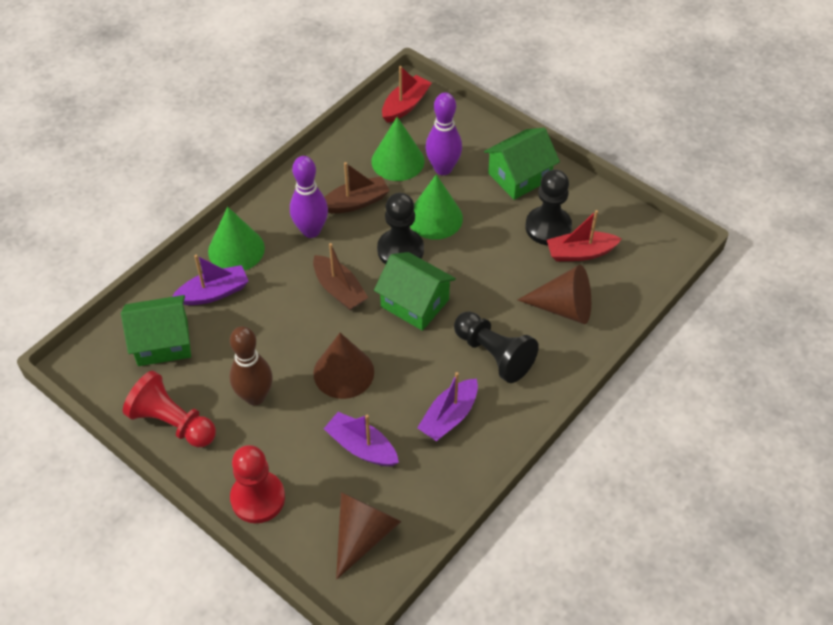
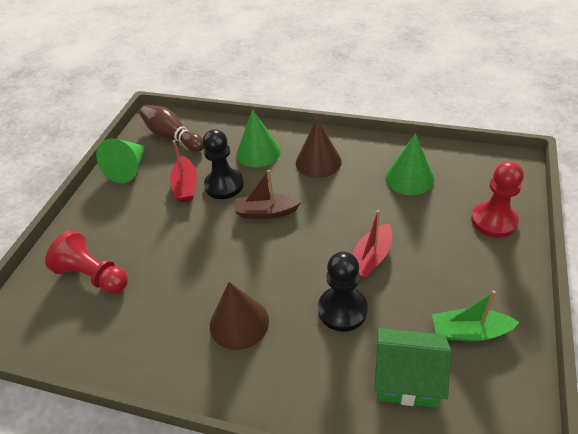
black pawn: [377,193,424,264] [454,311,539,383] [525,169,572,245] = 3 -> [202,129,244,199] [318,252,368,332] = 2
brown boat: [313,243,369,310] [324,162,390,213] = 2 -> [235,170,302,219] = 1
brown cone: [313,333,374,399] [336,492,402,580] [518,265,591,324] = 3 -> [210,282,269,350] [296,119,342,178] = 2
green boat: none = 0 -> [432,290,519,342] = 1
green house: [121,295,191,366] [374,252,456,331] [484,128,560,200] = 3 -> [374,328,451,408] = 1
purple boat: [172,255,249,305] [324,412,399,466] [417,372,478,441] = 3 -> none = 0
purple bowling pin: [290,156,328,238] [425,92,462,175] = 2 -> none = 0

